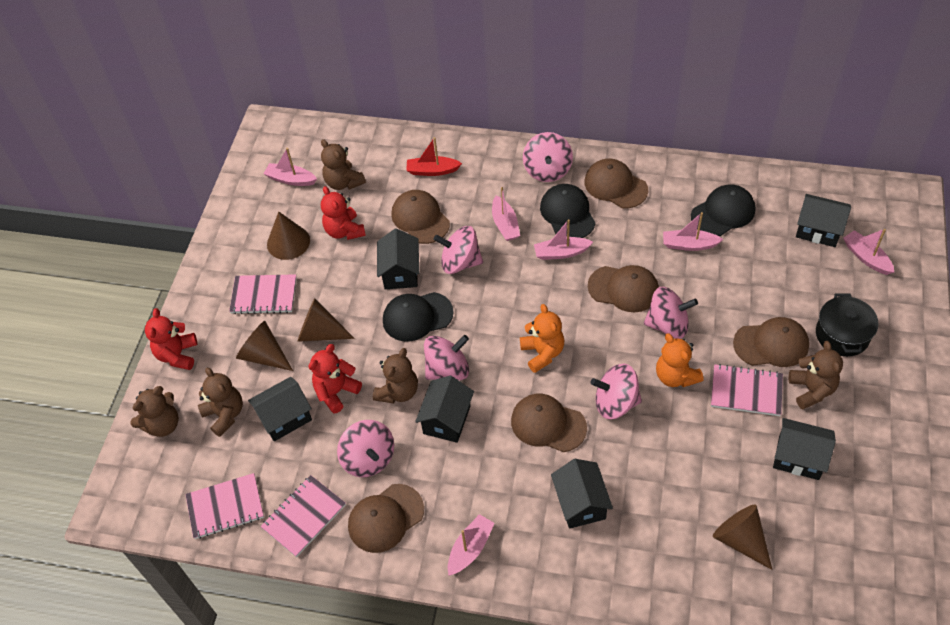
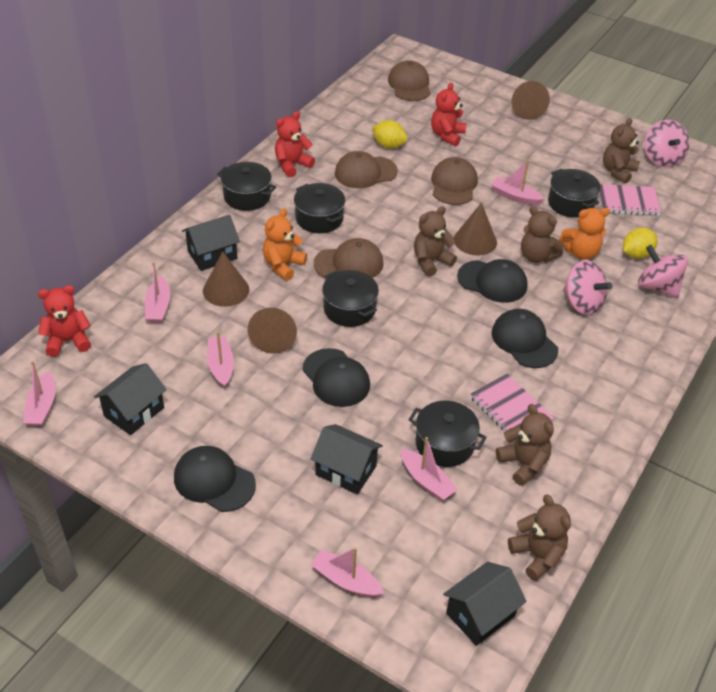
black cap: [383,292,454,342] [540,184,595,238] [691,185,755,236] = 3 -> [174,446,256,512] [302,348,370,407] [457,259,528,303] [492,309,558,368] = 4
black house: [248,377,312,441] [377,228,419,289] [415,376,474,443] [551,459,613,529] [773,418,836,480] [796,194,851,247] = 6 -> [94,363,167,435] [182,215,240,271] [311,424,383,494] [443,562,527,646] = 4
black pot: [816,293,878,357] = 1 -> [217,162,276,211] [294,183,345,233] [322,270,379,327] [408,401,487,467] [548,169,601,218] = 5
brown cap: [348,484,424,553] [391,190,450,244] [511,394,587,452] [584,158,648,208] [588,265,659,312] [733,317,809,367] = 6 -> [314,238,384,278] [335,151,398,188] [388,60,431,101] [431,157,478,205] = 4
pink notebook: [185,473,264,539] [229,274,297,314] [261,475,346,557] [711,364,783,416] = 4 -> [470,374,554,441] [599,184,661,216] = 2
pink spinning top: [337,420,394,477] [424,335,469,380] [434,226,483,274] [523,132,573,182] [591,364,642,419] [644,287,698,339] = 6 -> [563,260,612,315] [638,245,688,298] [644,120,690,167] = 3
red boat: [406,137,462,176] = 1 -> none = 0
yellow lemon: none = 0 -> [372,120,407,148] [623,228,658,259] = 2

